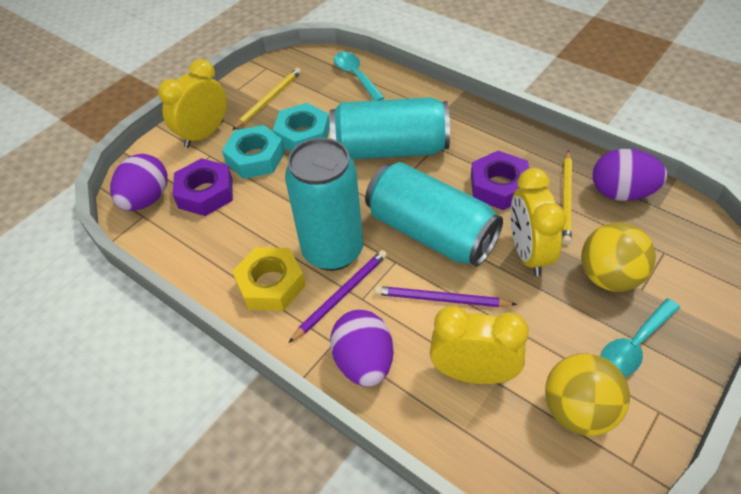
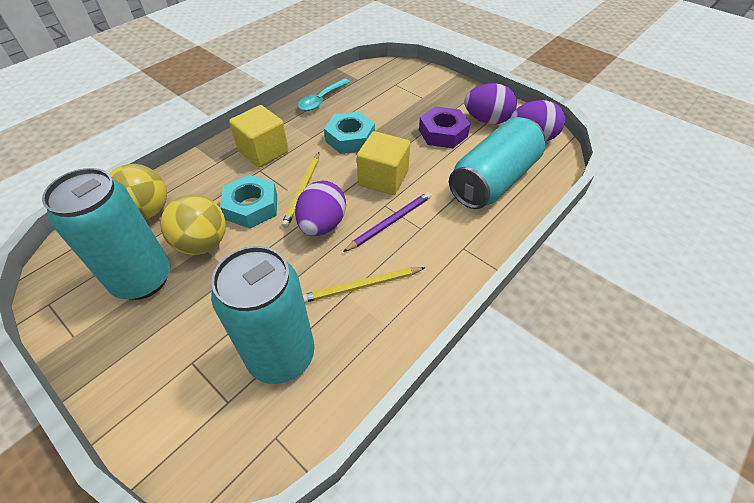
purple nut: [173,158,233,216] [471,151,529,210] = 2 -> [419,106,470,148] = 1
purple pencil: [289,250,387,343] [374,286,517,307] = 2 -> [343,192,431,252] = 1
turquoise spoon: [334,52,385,101] [600,298,680,377] = 2 -> [298,78,350,111] = 1
yellow clock: [158,59,227,148] [430,306,529,384] [510,168,566,277] = 3 -> none = 0
yellow cube: none = 0 -> [229,105,289,167] [357,131,410,195] = 2
yellow nut: [232,247,306,311] = 1 -> none = 0

